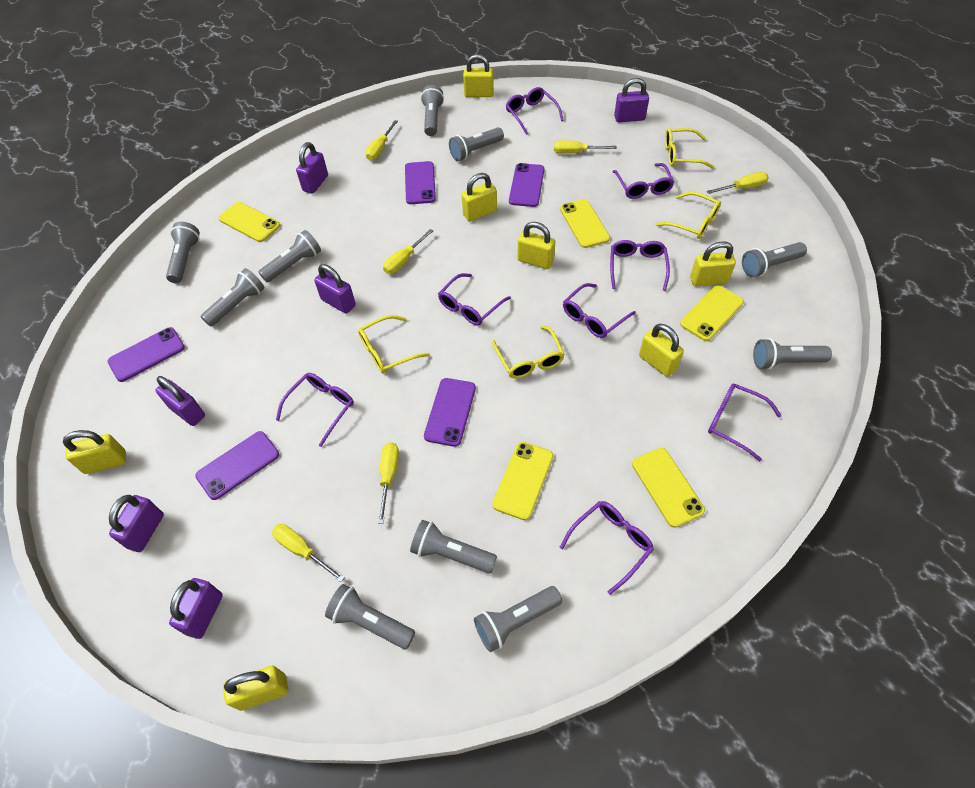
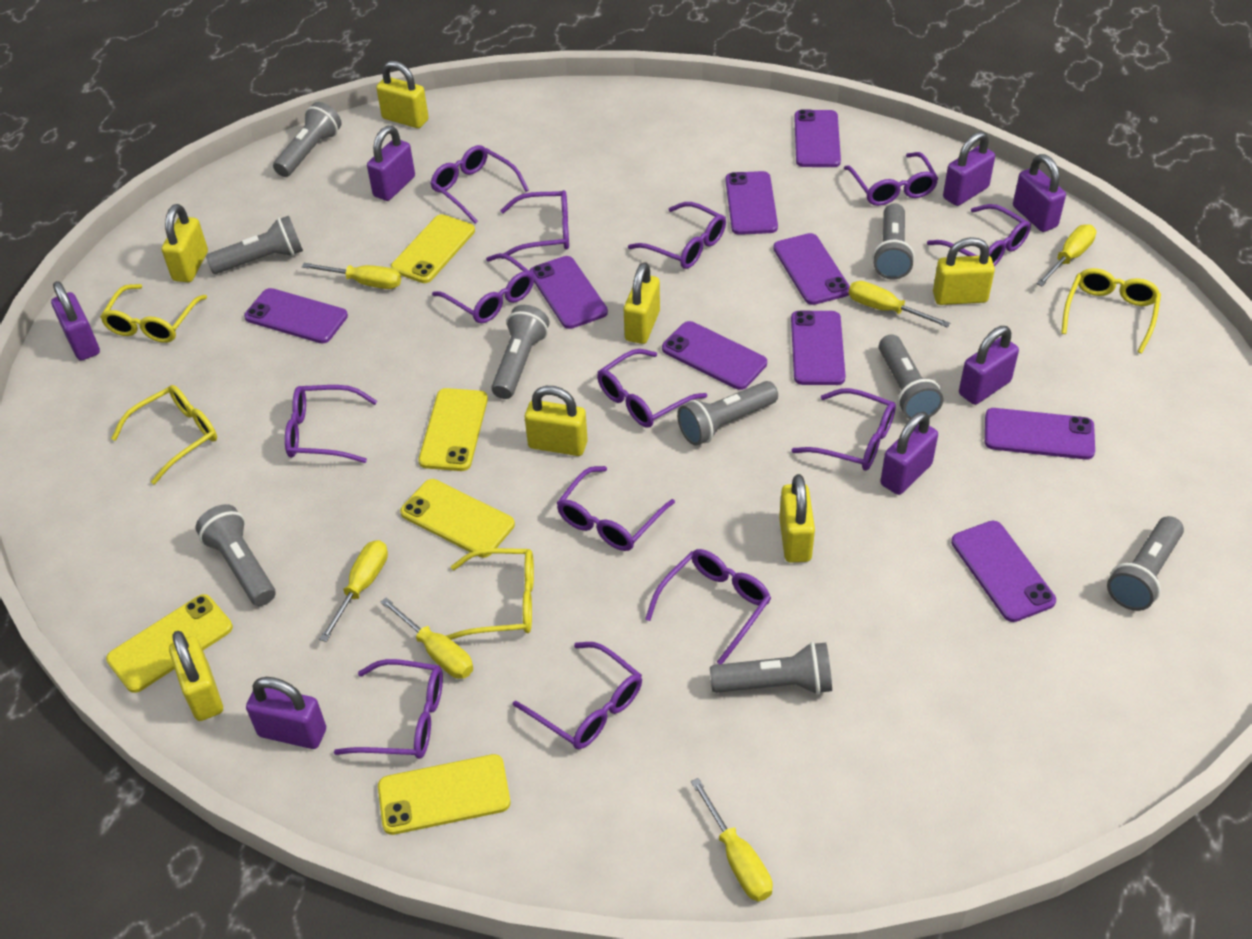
grey flashlight: [166,222,200,283] [201,268,265,327] [259,230,321,282] [325,584,415,649] [410,520,497,573] [421,85,444,136] [449,127,504,161] [474,586,562,652] [742,242,807,277] [753,338,832,370] = 10 -> [195,504,275,606] [206,216,303,274] [273,102,341,177] [491,305,549,399] [677,381,778,446] [710,642,832,695] [872,203,915,279] [879,334,943,419] [1107,516,1184,611] = 9
purple glasses: [276,373,354,447] [438,273,511,326] [505,87,563,135] [560,501,654,595] [563,283,636,338] [610,240,670,291] [612,163,674,199] [708,383,782,461] = 8 -> [285,385,377,463] [334,659,443,759] [430,145,529,224] [432,253,534,323] [500,190,569,259] [513,642,642,749] [557,466,675,551] [597,349,707,428] [628,202,726,269] [645,549,771,664] [792,388,896,471] [844,152,939,206] [927,204,1031,266] = 13
purple padlock: [109,495,164,552] [155,376,205,426] [169,578,223,639] [296,142,328,194] [314,264,356,314] [614,78,649,122] = 6 -> [51,281,100,361] [246,677,326,749] [367,126,415,201] [881,412,938,495] [943,131,995,206] [959,326,1019,405] [1013,154,1066,232] = 7
purple phone: [108,327,185,382] [195,431,279,500] [405,161,436,204] [424,378,476,447] [509,163,544,207] = 5 -> [244,288,348,343] [530,256,608,329] [662,321,767,390] [725,171,778,235] [773,233,850,305] [791,311,846,385] [794,109,841,167] [951,521,1056,622] [985,408,1095,460] = 9

